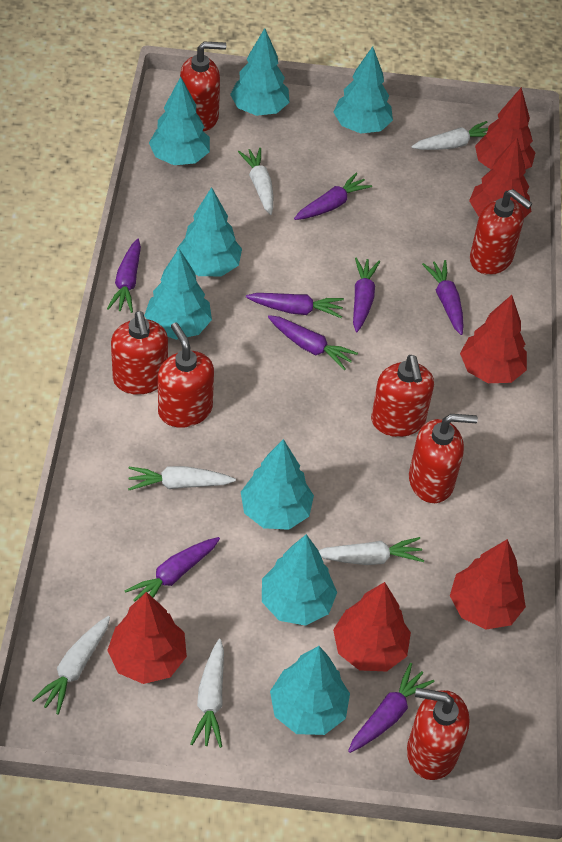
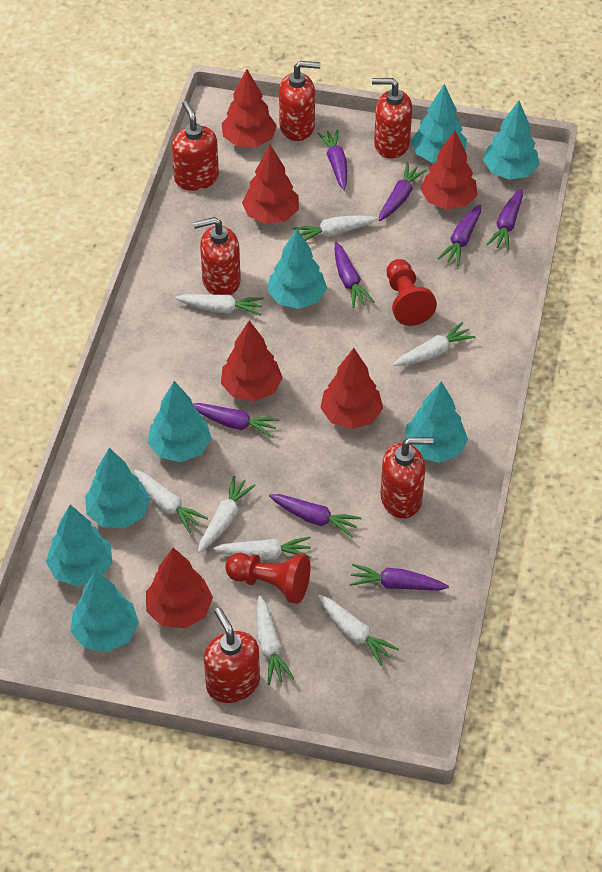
red pawn: none = 0 -> [225,553,310,604] [387,259,437,326] = 2
red soap dispenser: [111,311,168,395] [158,322,214,428] [180,42,226,131] [371,355,434,437] [407,688,469,780] [409,414,478,503] [470,189,532,275] = 7 -> [172,101,219,191] [193,217,241,295] [204,608,260,703] [279,61,321,141] [372,78,412,159] [381,437,433,518] = 6
white carrot: [32,616,110,715] [128,466,236,490] [190,639,224,748] [238,148,273,215] [318,537,424,565] [411,121,488,150] = 6 -> [134,470,208,534] [175,294,264,316] [198,476,256,553] [214,537,311,560] [256,596,294,685] [293,216,378,241] [318,595,399,666] [393,322,475,366] = 8

